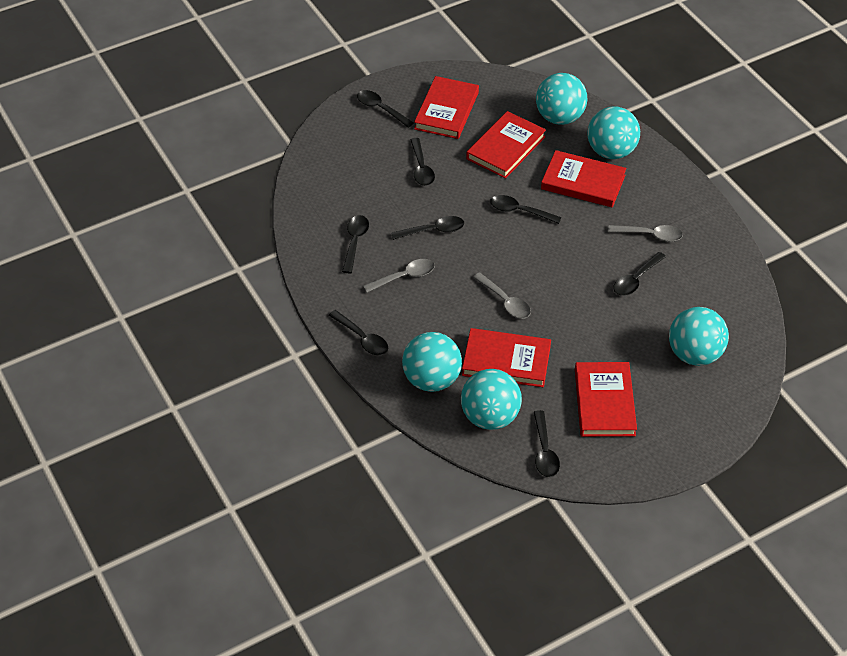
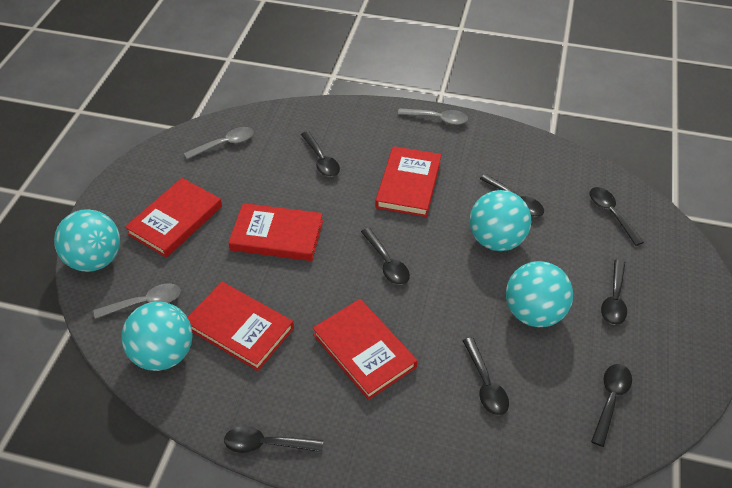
turquoise ball: [402,332,462,392] [461,369,522,430] [536,73,587,125] [587,106,640,159] [669,307,729,366] = 5 -> [54,209,120,272] [121,302,193,371] [470,190,531,251] [506,261,573,327] = 4

